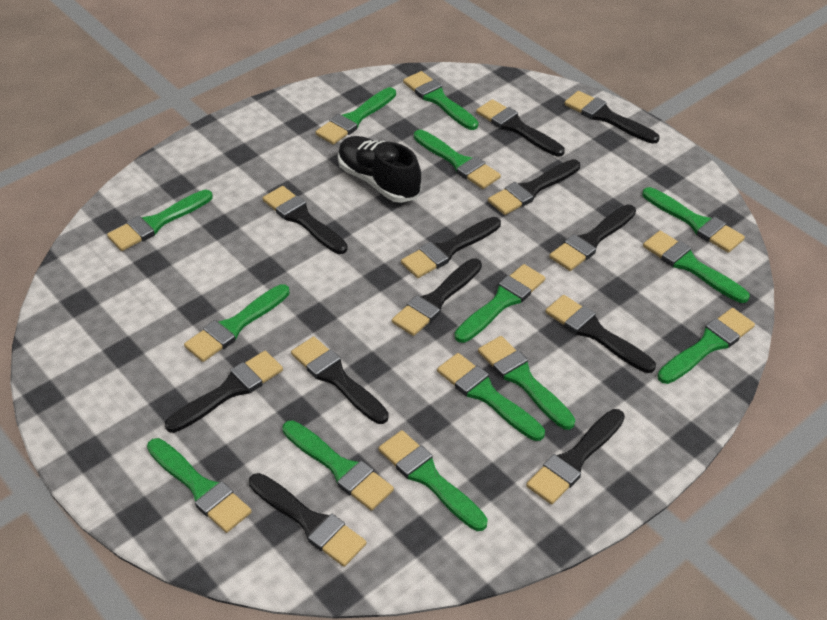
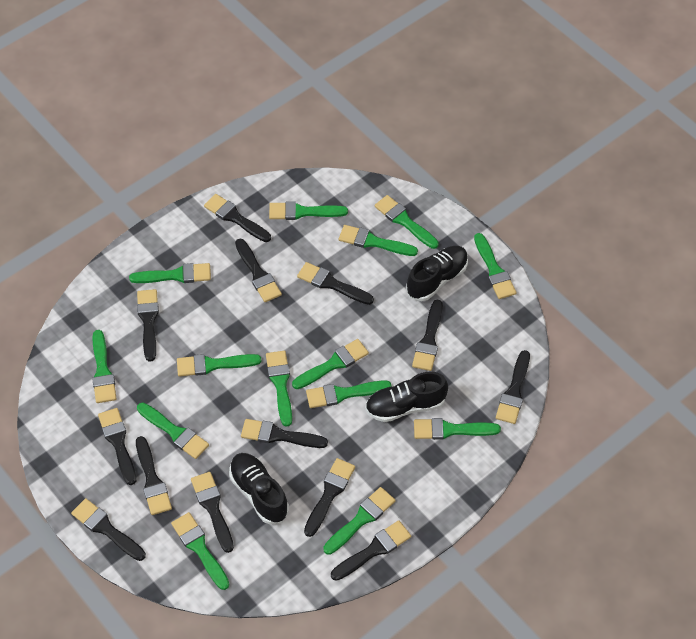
black brush: [165,351,283,433] [249,473,367,567] [262,186,348,254] [291,336,389,424] [392,259,482,336] [401,217,501,278] [476,99,565,157] [488,159,580,215] [526,409,625,504] [545,295,656,373] [549,205,636,271] [564,91,660,144] = 12 -> [71,498,146,561] [98,408,136,485] [136,436,172,515] [137,289,159,362] [191,472,234,553] [204,194,271,242] [235,239,282,302] [241,419,328,448] [297,262,374,305] [304,458,355,537] [331,520,411,581] [412,300,443,371] [496,350,530,424] = 13
black shoe: [338,136,421,203] = 1 -> [229,453,289,524] [365,372,448,422] [406,246,468,301] = 3

